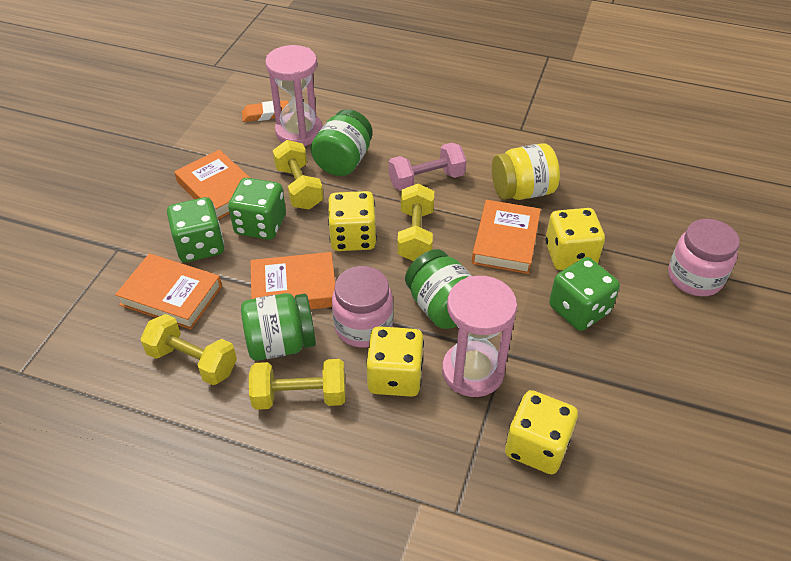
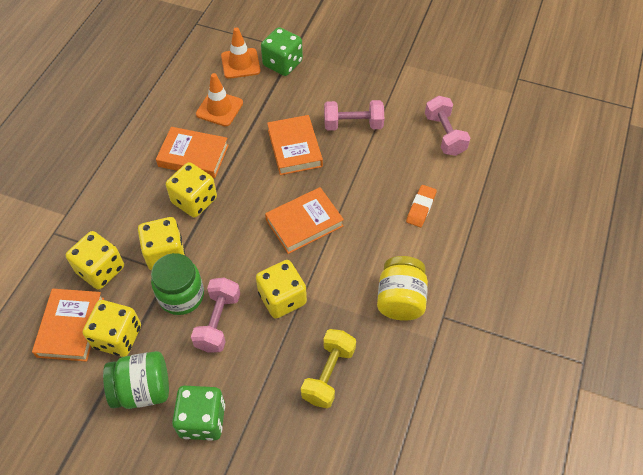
green dice: [167,197,224,262] [228,178,286,240] [549,257,620,331] = 3 -> [172,386,225,441] [261,27,303,76] = 2
green jar: [241,293,316,361] [311,109,373,176] [405,249,472,329] = 3 -> [103,351,169,409] [151,253,204,315] = 2
orange traffic cone: none = 0 -> [196,73,243,127] [221,27,261,79] = 2
pink dumbbell: [389,143,467,191] = 1 -> [191,278,240,353] [324,100,384,131] [425,96,470,156] = 3
pink hourglass: [265,45,323,147] [442,276,517,397] = 2 -> none = 0
pink jar: [332,266,393,347] [668,219,740,296] = 2 -> none = 0
yellow dice: [328,191,377,251] [366,326,424,397] [505,390,578,474] [545,208,605,270] = 4 -> [66,231,124,290] [83,300,141,357] [138,217,185,271] [166,162,217,218] [256,260,307,319] = 5
yellow dumbbell: [140,314,237,385] [249,359,345,410] [273,140,323,210] [397,183,434,261] = 4 -> [301,329,356,408] = 1

